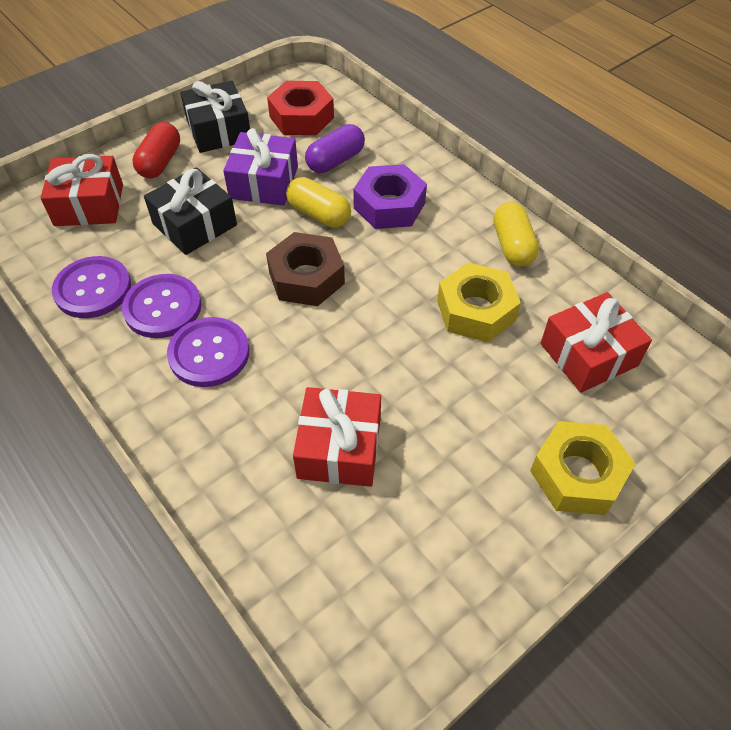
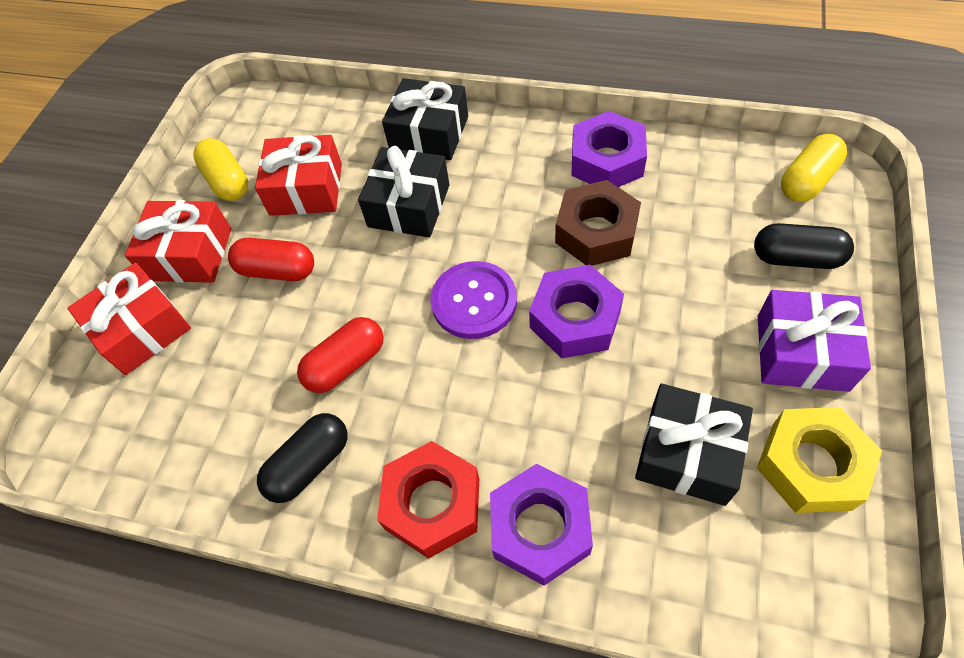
black capsule: none = 0 -> [257,413,347,503] [754,223,854,269] = 2
black gift: [144,168,237,255] [180,81,250,153] = 2 -> [358,146,450,237] [382,78,468,160] [635,384,753,506] = 3
purple button: [52,256,131,318] [122,274,201,338] [167,317,249,387] = 3 -> [431,261,517,339] = 1
purple capsule: [305,124,365,173] = 1 -> none = 0
purple nut: [353,164,427,229] = 1 -> [490,464,593,585] [529,265,624,359] [571,111,647,187] = 3
red capsule: [132,122,180,178] = 1 -> [228,238,314,281] [297,317,384,393] = 2
yellow nut: [437,262,521,342] [530,421,636,515] = 2 -> [757,407,882,513] = 1

